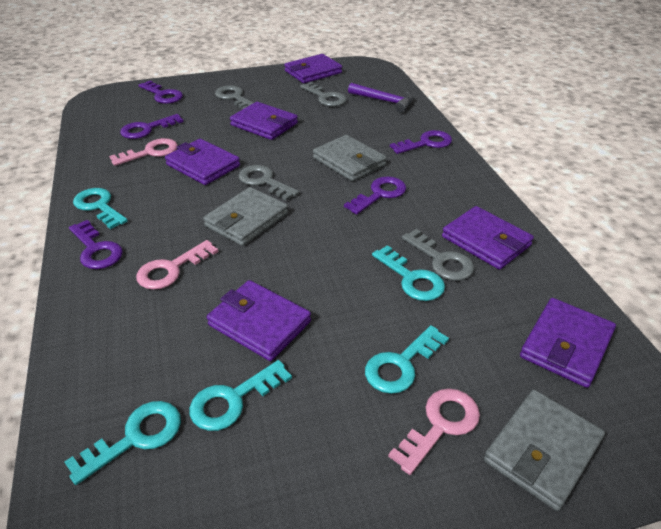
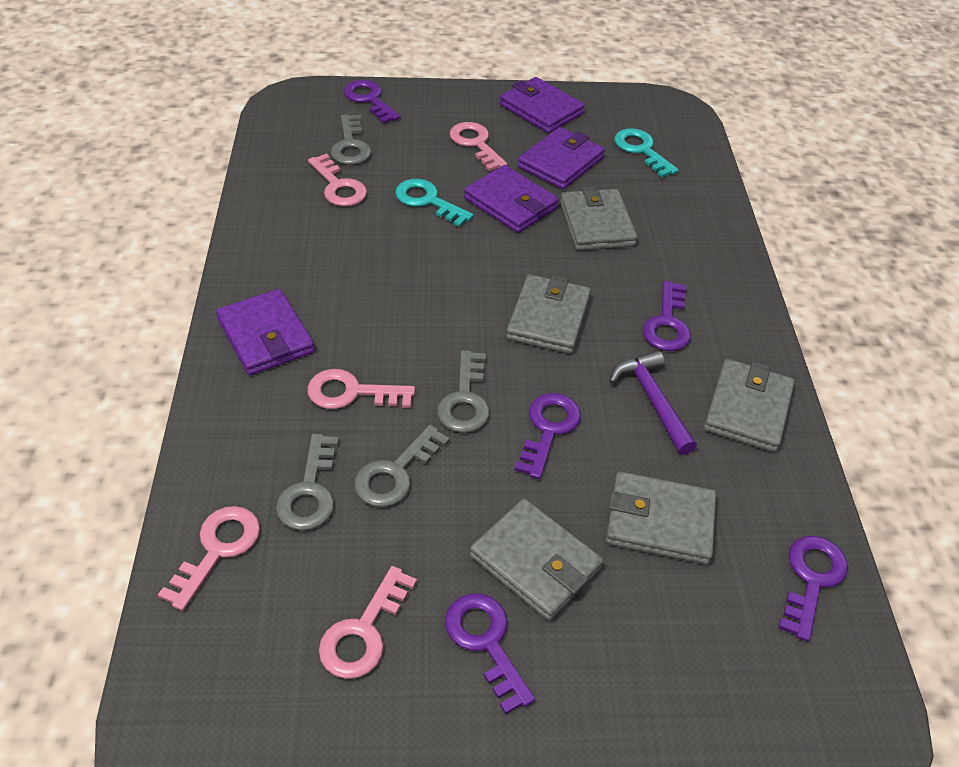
grey wallet: [203,187,288,246] [313,135,386,181] [484,390,605,511] = 3 -> [470,499,603,621] [506,274,591,354] [560,186,637,251] [606,471,716,565] [704,359,795,453] = 5
pink key: [109,138,178,166] [136,240,219,290] [388,388,480,475] = 3 -> [158,506,260,611] [307,369,415,409] [308,154,367,207] [319,566,417,679] [450,122,507,171] = 5
purple wallet: [165,139,240,185] [207,280,311,361] [230,102,298,140] [284,54,342,83] [442,206,534,270] [520,298,616,388] = 6 -> [216,289,315,375] [464,165,559,233] [500,77,585,133] [518,127,605,189] = 4
turquoise key: [64,401,181,485] [73,188,128,229] [189,360,292,431] [365,325,449,394] [372,245,445,301] = 5 -> [395,179,474,227] [615,128,679,177] = 2

